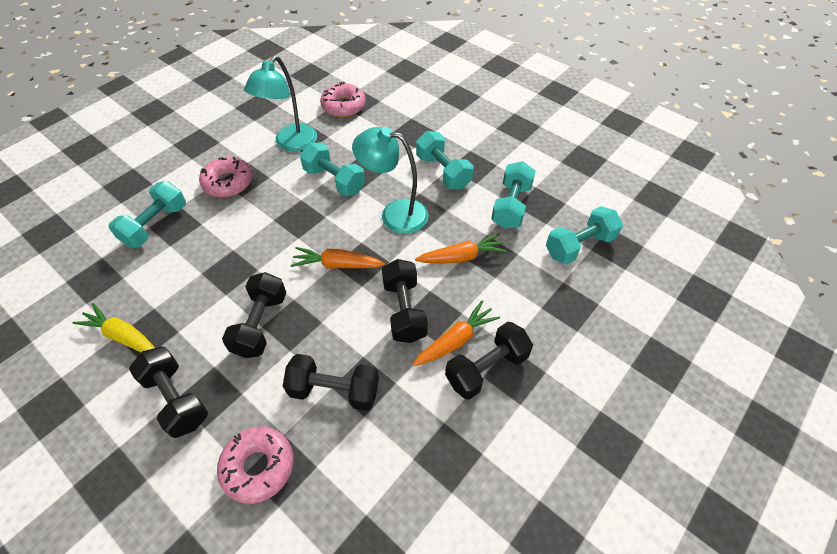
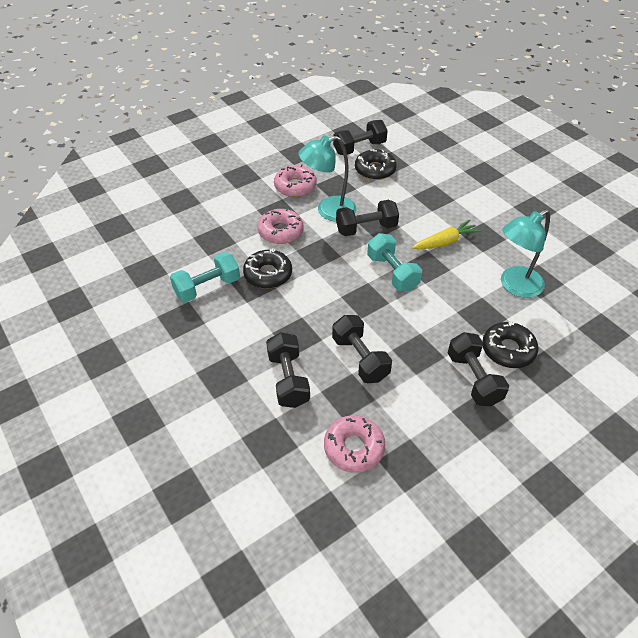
black donut: none = 0 -> [243,249,292,289] [355,149,397,180] [482,321,539,368] = 3
orange carrot: [291,247,385,269] [412,300,500,366] [415,234,507,264] = 3 -> none = 0
turquoise dumbbell: [108,181,186,248] [300,142,365,196] [416,131,473,189] [491,161,536,229] [546,206,623,264] = 5 -> [170,252,240,302] [367,233,422,291] = 2

